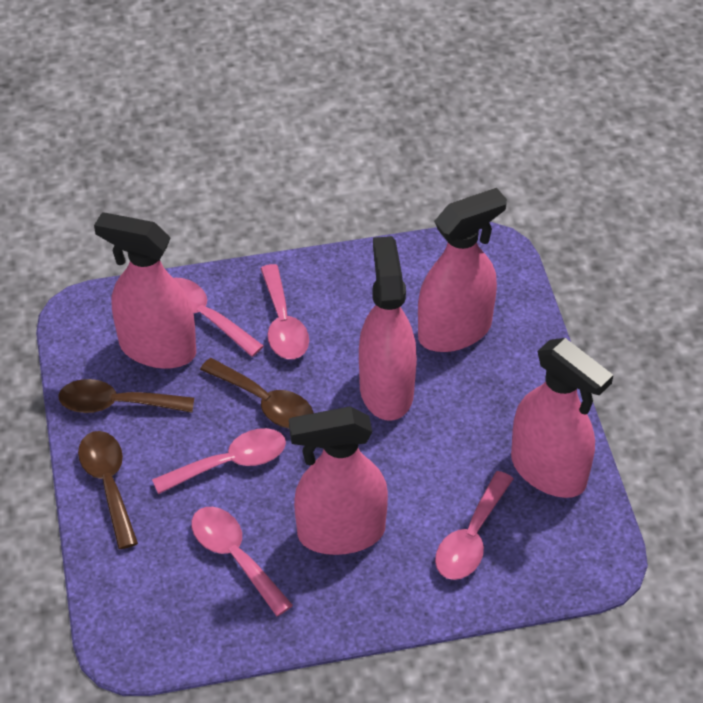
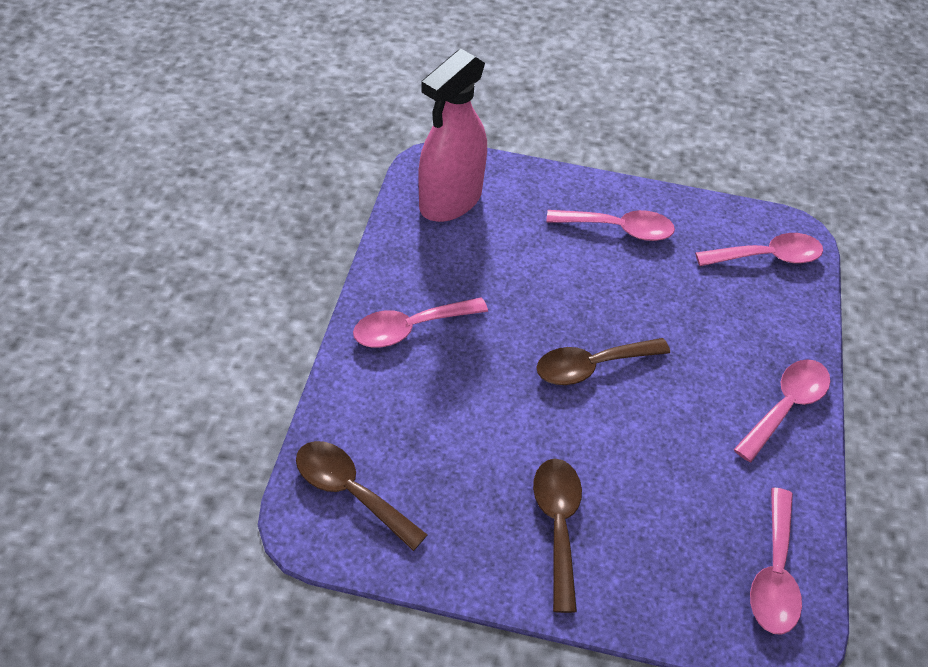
pink spray bottle: [94,212,196,369] [289,407,388,555] [359,236,417,421] [418,188,507,352] [511,338,613,498] = 5 -> [418,49,487,222] = 1

